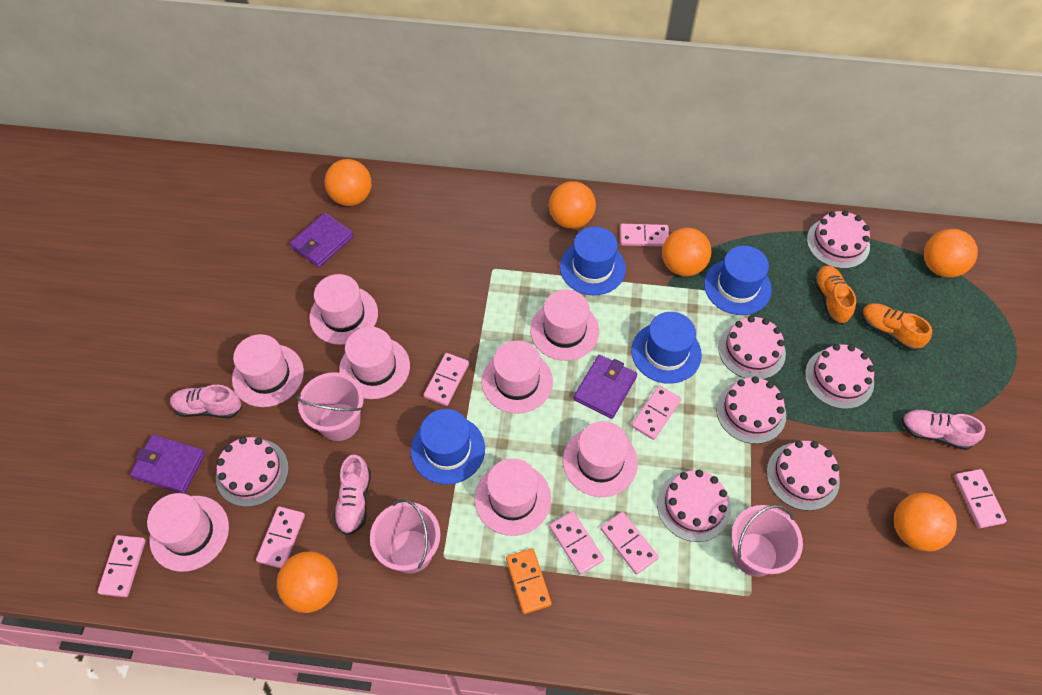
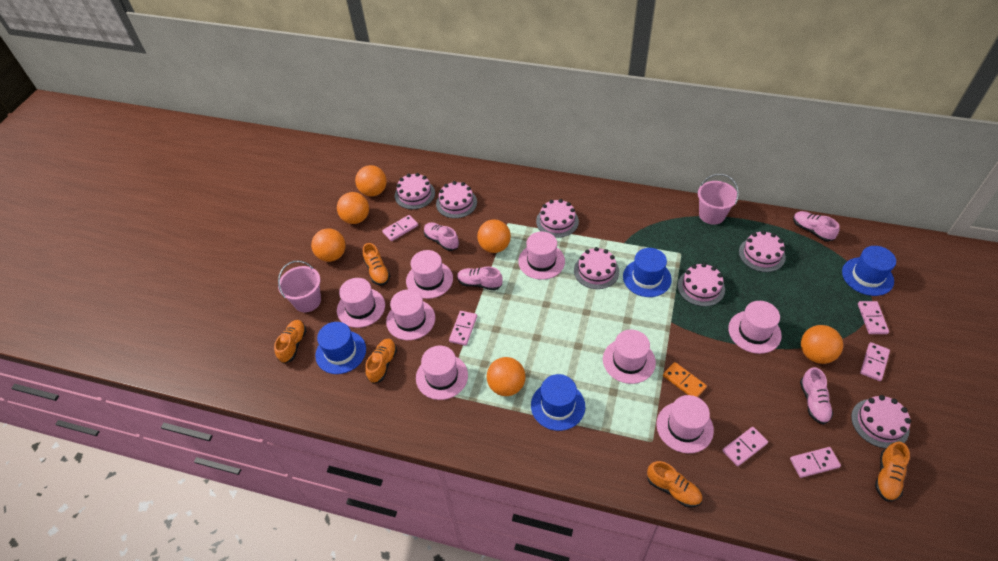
orange shoe: [814,265,856,325] [861,303,932,351] = 2 -> [274,320,306,364] [363,243,390,286] [365,339,397,384] [647,461,702,508] [875,442,910,502] = 5
pink bucket: [297,372,364,441] [370,499,441,574] [731,505,803,577] = 3 -> [278,261,321,312] [698,174,739,225] = 2
pink domino: [97,535,146,597] [256,506,305,569] [424,353,469,406] [549,511,604,575] [601,512,659,574] [620,224,669,247] [631,385,681,440] [954,469,1007,528] = 8 -> [382,215,418,241] [449,311,477,346] [722,427,768,466] [790,447,841,478] [858,301,889,334] [860,342,890,381] = 6
pink shoe: [170,385,242,418] [334,454,371,535] [901,410,986,450] = 3 -> [424,222,459,251] [457,267,503,291] [793,211,840,242] [800,367,833,425] = 4
purple wallet: [130,435,205,494] [290,213,354,267] [574,355,637,419] = 3 -> none = 0

